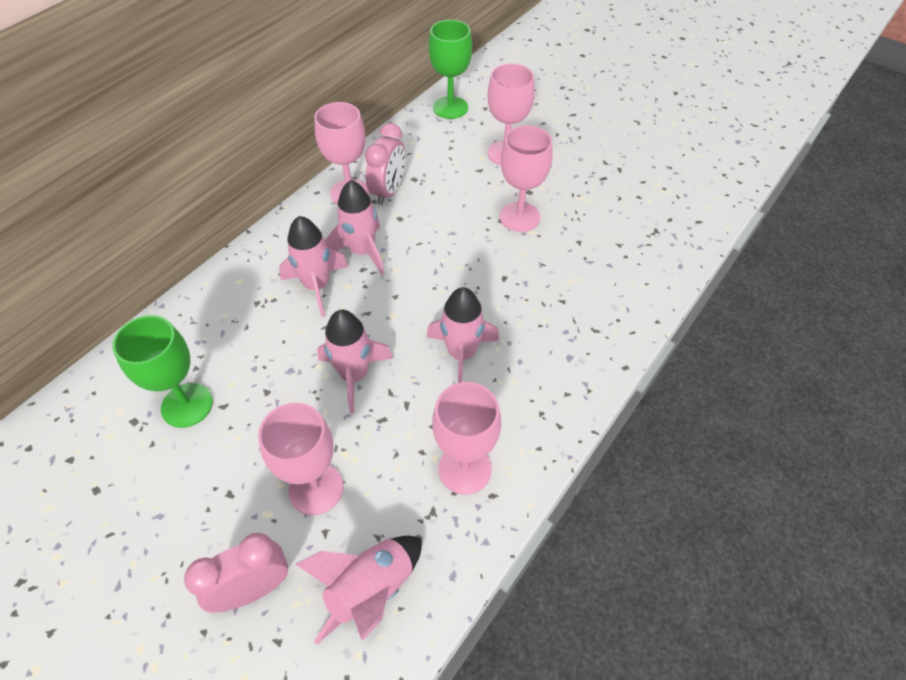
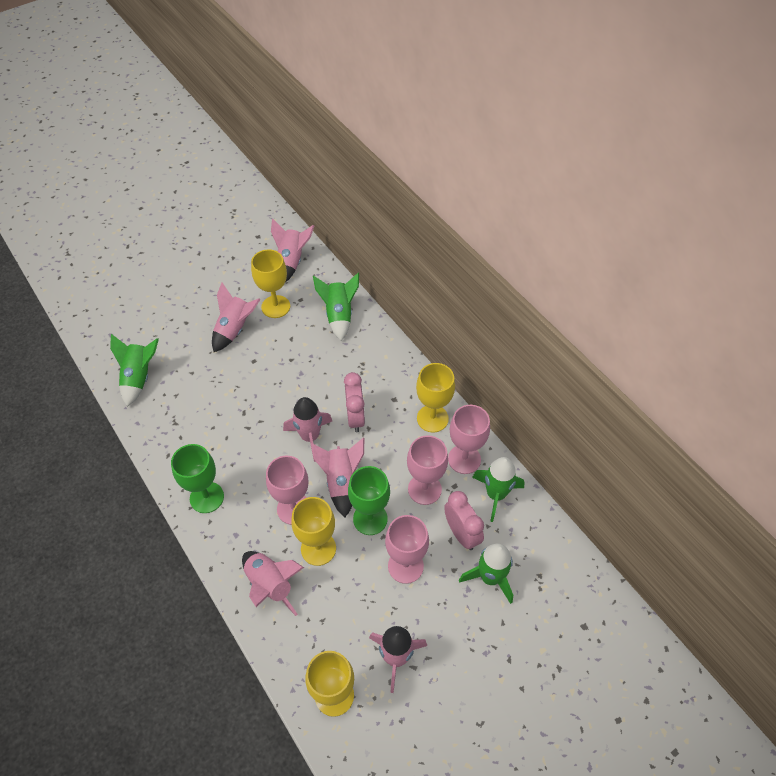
green rocket: none = 0 -> [110,334,159,407] [313,273,359,341] [459,543,513,604] [472,457,525,522] = 4
pink goblet: [258,403,343,515] [314,102,370,205] [432,382,501,495] [487,64,535,165] [499,126,553,232] = 5 -> [266,456,309,525] [385,515,429,584] [407,435,448,505] [448,405,490,474] = 4
pink rocket: [279,216,348,317] [295,536,422,644] [317,310,393,414] [325,180,385,275] [427,287,499,383] = 5 -> [212,282,261,352] [242,551,304,616] [271,219,314,282] [283,397,332,462] [311,438,364,517] [369,626,427,693] = 6
yellow goblet: none = 0 -> [251,249,290,318] [291,497,336,566] [305,651,354,717] [416,363,455,433] = 4

